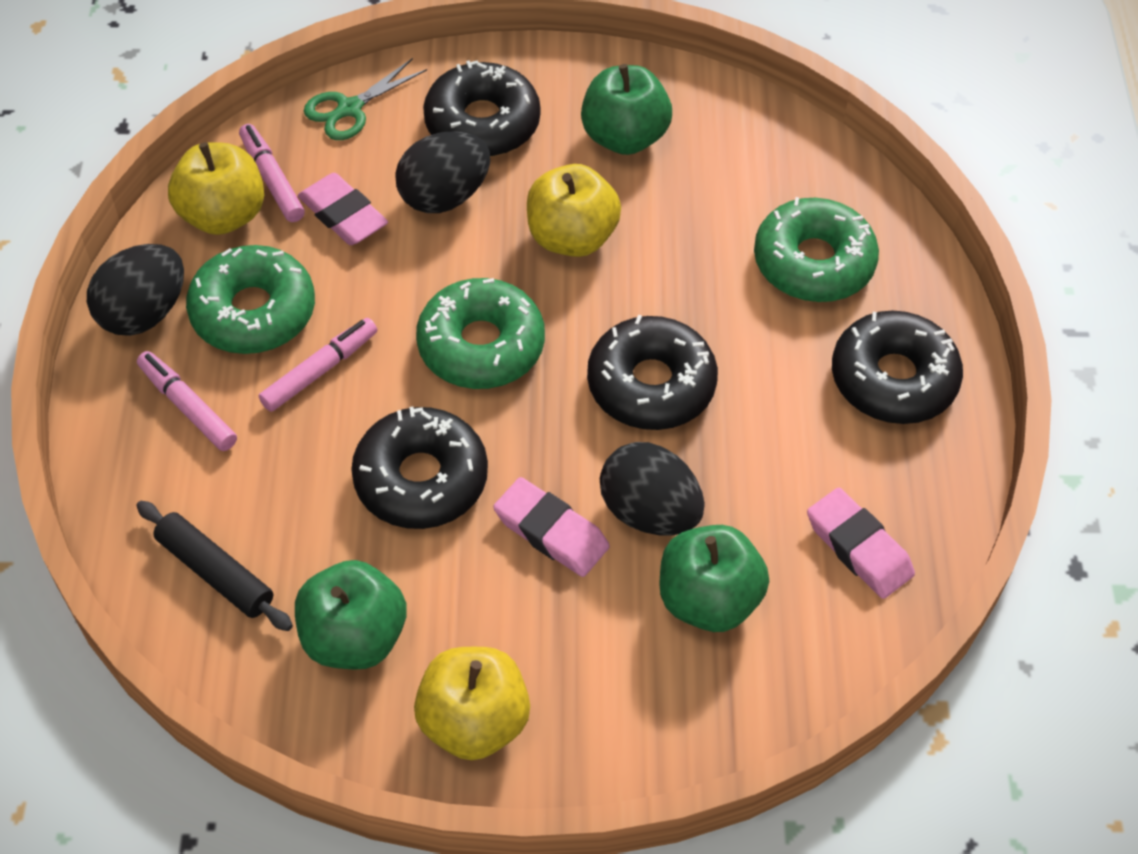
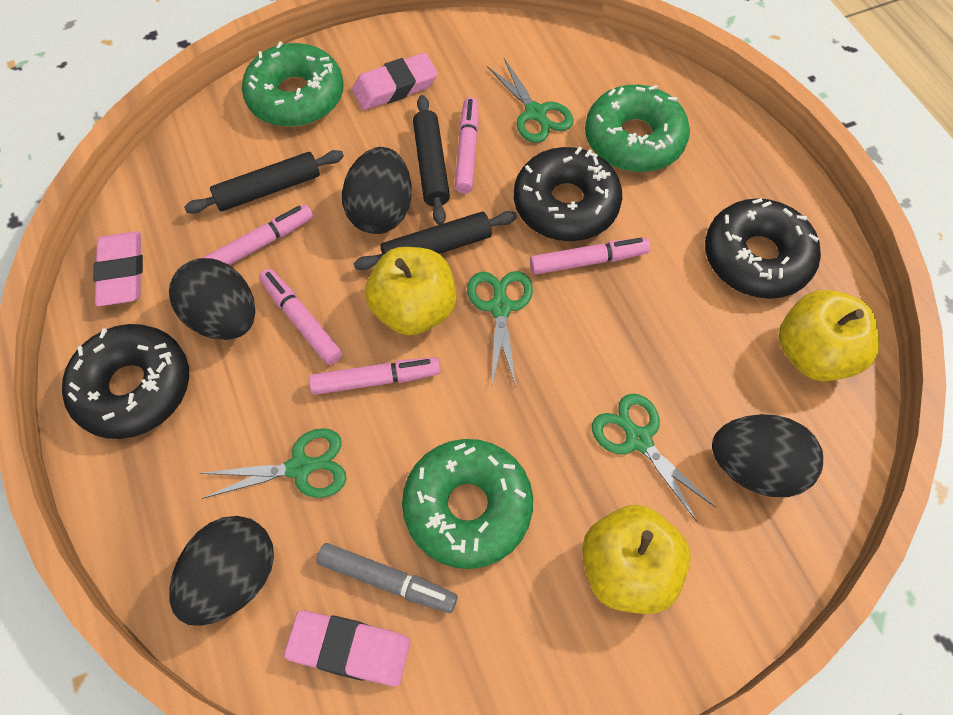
black donut: [351,407,488,529] [423,60,541,157] [587,315,718,430] [832,310,963,424] = 4 -> [62,324,189,439] [514,146,622,241] [705,198,821,299] = 3
black egg: [87,244,184,336] [395,131,490,213] [600,442,704,536] = 3 -> [169,258,256,340] [169,516,274,626] [342,147,412,234] [712,414,823,497] = 4
black rolling pin: [136,501,293,631] = 1 -> [184,150,344,214] [353,211,517,270] [413,95,450,225] = 3
green apple: [295,560,406,670] [581,64,672,155] [660,525,769,632] = 3 -> none = 0
green scissors: [304,58,427,140] = 1 -> [200,428,347,499] [467,271,533,387] [487,58,574,143] [592,393,716,522] = 4
grey marker: none = 0 -> [316,543,457,613] = 1
pink marker: [137,351,237,451] [239,124,305,222] [259,318,377,412] = 3 -> [203,204,313,265] [259,269,342,365] [309,357,441,395] [455,97,479,193] [530,238,650,275] = 5

